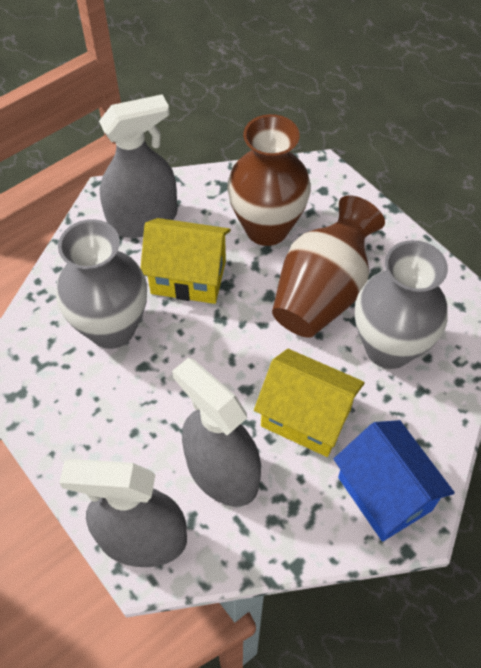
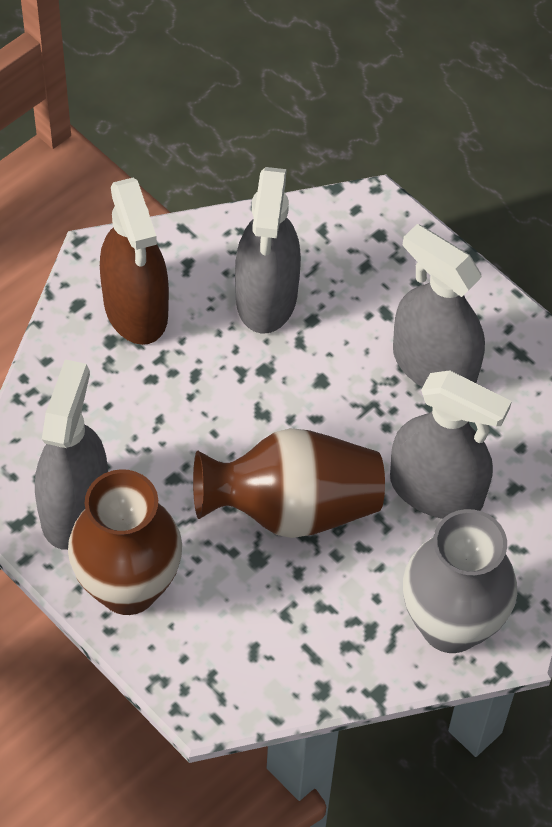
blue house: [334,420,455,542] = 1 -> none = 0
brown spray bottle: none = 0 -> [100,178,169,345] = 1
grey spray bottle: [59,459,187,567] [99,94,177,238] [172,358,261,506] = 3 -> [35,359,108,550] [235,167,301,333] [390,370,512,519] [393,224,485,387] = 4
grey vase: [56,219,147,349] [355,240,448,369] = 2 -> [403,509,517,653] = 1
yellow house: [140,218,231,304] [254,349,365,457] = 2 -> none = 0

